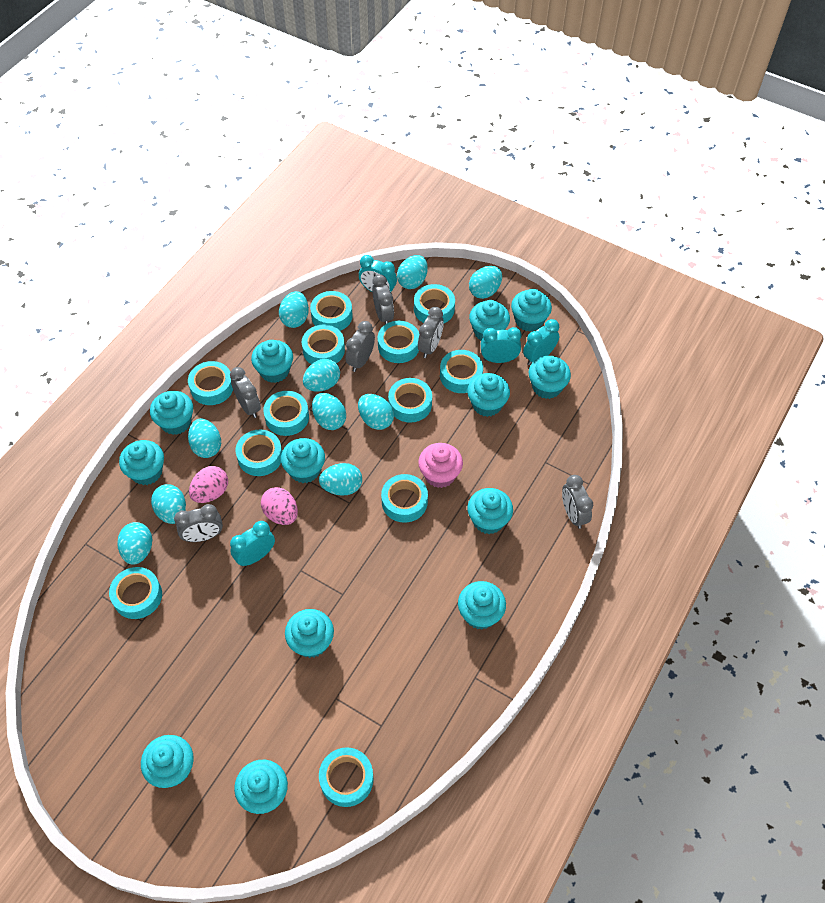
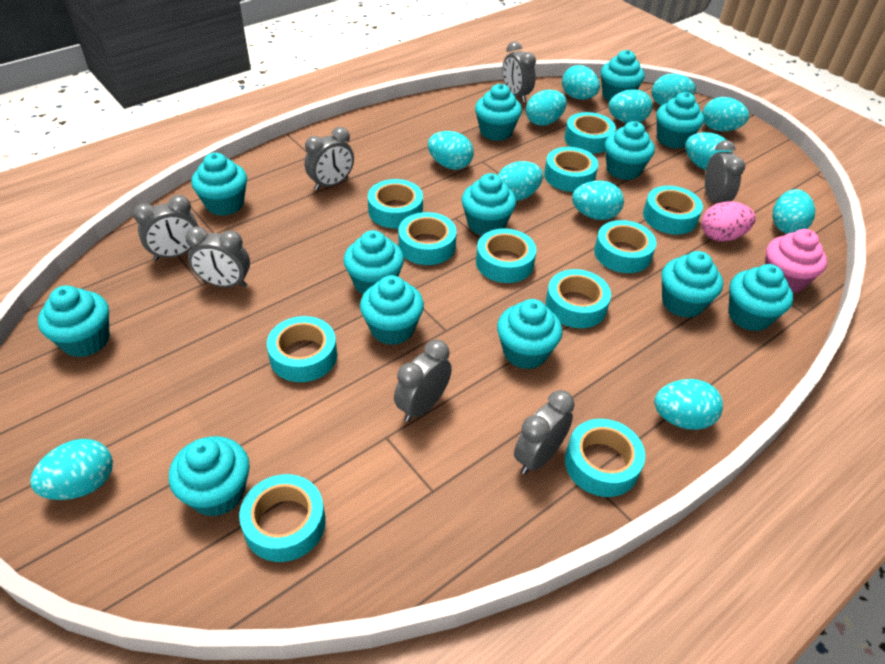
grey clock: [174,504,223,542] [230,367,261,418] [346,321,375,372] [372,274,394,324] [418,307,444,358] [562,475,593,529] = 6 -> [133,195,199,261] [185,226,250,287] [304,127,354,191] [394,340,452,422] [502,42,536,102] [514,390,575,474] [705,140,745,203] = 7
pink egg: [189,466,228,503] [261,487,298,525] = 2 -> [702,201,756,242] = 1
turquoise clock: [230,521,275,566] [359,255,397,294] [481,327,521,363] [523,319,559,365] = 4 -> none = 0
turquoise egg: [117,522,152,565] [151,484,186,524] [188,419,221,458] [279,291,309,328] [303,359,340,392] [312,393,346,430] [319,463,362,496] [358,394,394,430] [397,255,428,289] [469,266,502,299] = 10 -> [30,439,113,500] [428,131,474,170] [498,161,543,201] [526,90,567,126] [562,65,600,100] [572,181,624,220] [608,89,652,123] [652,74,696,105] [654,379,723,430] [685,132,732,170] [703,97,749,132] [772,189,815,234] = 12
turquoise tape: [109,567,162,619] [188,361,233,405] [236,430,282,476] [263,391,309,436] [302,324,345,364] [310,291,353,331] [319,747,374,807] [378,321,419,363] [381,474,428,523] [388,378,432,423] [414,284,455,323] [440,350,483,393] = 12 -> [239,474,326,562] [267,316,337,382] [368,179,423,228] [398,212,457,265] [476,228,537,283] [544,147,598,192] [545,269,611,328] [564,112,616,154] [565,419,645,497] [594,220,656,273] [643,186,703,235] = 11

